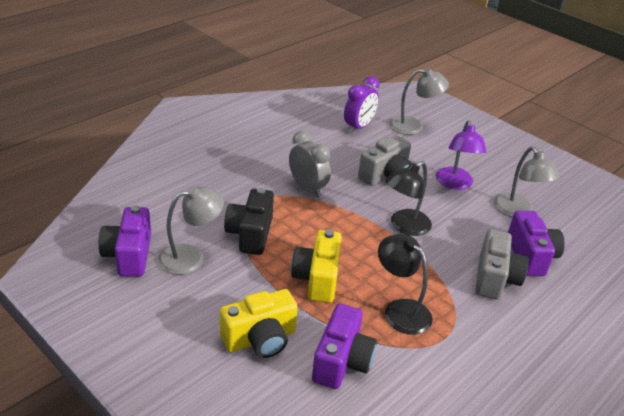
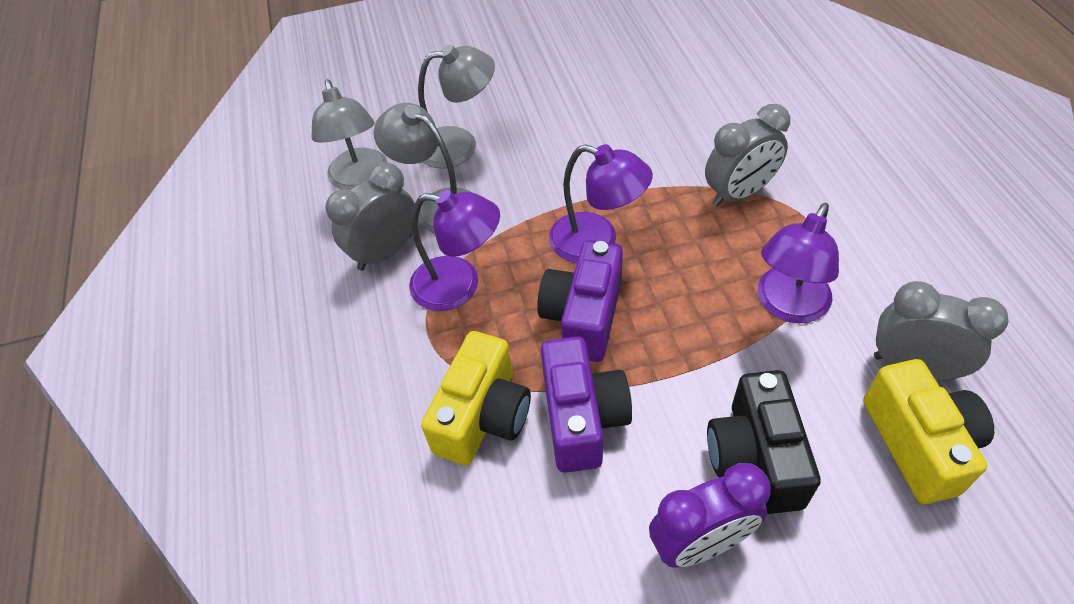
black lamp: [378,234,433,335] [385,161,432,236] = 2 -> none = 0
grey camera: [358,136,411,186] [475,229,529,299] = 2 -> none = 0
grey clock: [289,131,331,197] = 1 -> [325,162,415,271] [705,104,790,207] [874,281,1008,380] = 3
purple camera: [99,206,151,277] [312,303,377,389] [508,211,565,276] = 3 -> [537,240,623,362] [541,336,632,473] = 2
purple lamp: [436,121,487,190] = 1 -> [409,190,500,311] [549,144,653,263] [758,203,839,323] = 3

